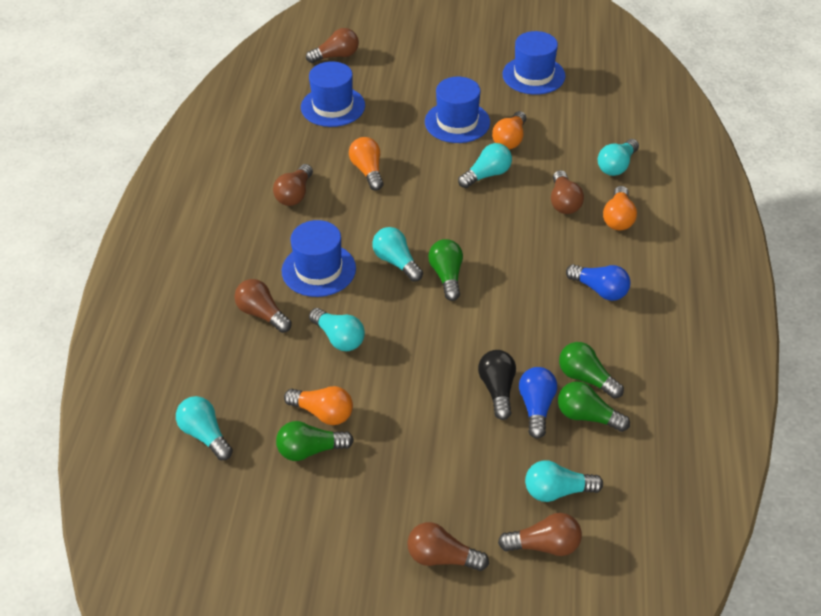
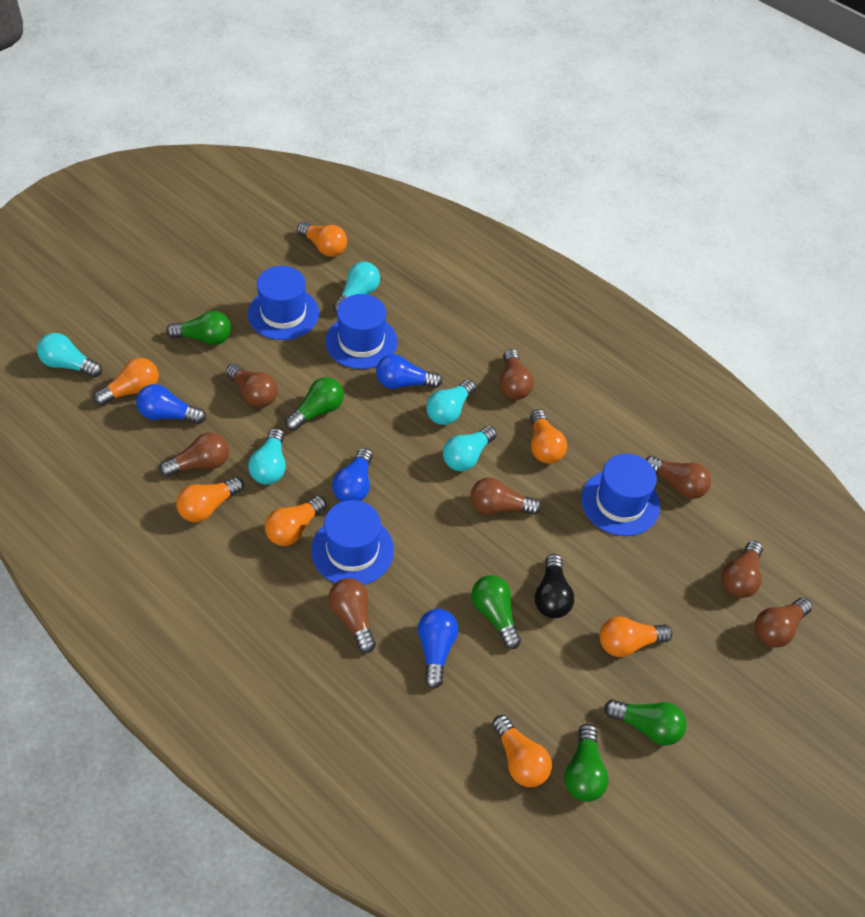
blue light bulb: [519,367,557,439] [566,264,631,301] = 2 -> [136,384,206,424] [332,448,373,502] [376,354,442,389] [418,609,458,689] = 4
brown light bulb: [234,279,292,333] [273,164,313,206] [306,28,359,63] [407,522,489,571] [498,513,582,556] [551,170,584,214] = 6 -> [159,432,229,477] [226,364,278,408] [328,578,376,653] [470,478,541,515] [499,349,534,400] [645,456,711,499] [722,541,763,598] [755,597,812,648] = 8
green light bulb: [276,421,354,461] [428,239,463,301] [558,381,630,432] [559,342,624,399] = 4 -> [166,311,231,345] [285,377,344,431] [471,575,521,649] [564,724,609,802] [604,699,687,746] = 5
orange light bulb: [284,386,353,425] [349,137,383,190] [492,111,526,149] [603,186,637,230] = 4 -> [93,358,159,406] [176,477,244,522] [265,496,326,546] [297,222,347,257] [492,715,552,787] [530,409,567,464] [599,616,673,657] = 7
turquoise light bulb: [176,396,233,460] [309,308,365,351] [372,227,423,282] [458,143,512,188] [525,460,603,502] [598,139,639,176] = 6 -> [37,333,102,378] [248,428,286,484] [333,262,380,313] [426,379,476,425] [443,426,497,471] = 5

